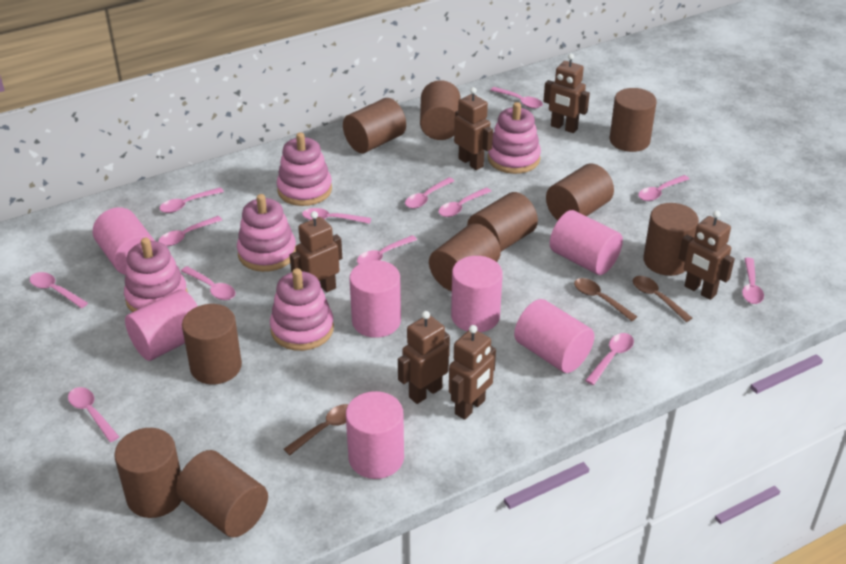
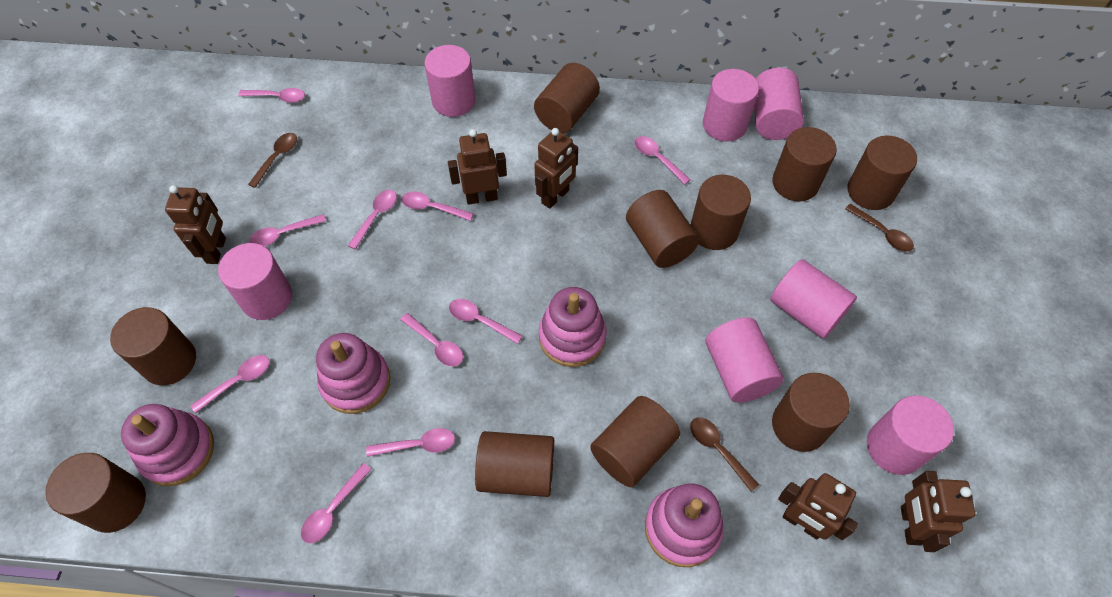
brown robot: [290,211,342,292] [398,311,450,404] [449,325,496,420] [454,87,493,170] [543,54,590,133] [679,211,735,300] = 6 -> [165,185,226,264] [448,129,507,205] [534,128,578,209] [778,473,858,540] [901,471,975,552] = 5
pink spoon: [30,272,88,308] [68,387,119,442] [159,187,224,213] [159,216,222,246] [181,266,236,300] [302,208,371,224] [357,235,417,264] [405,177,454,208] [438,187,492,217] [491,87,543,109] [585,333,634,385] [638,175,689,201] [742,258,764,304] = 13 -> [190,355,270,414] [238,88,305,103] [249,214,326,246] [301,463,372,543] [348,190,397,250] [366,428,455,457] [400,313,463,366] [401,191,474,221] [449,299,522,344] [634,136,691,185] = 10
pink stacking toy: [124,238,188,312] [237,194,296,272] [270,268,334,351] [277,132,332,206] [487,102,541,174] = 5 -> [121,404,214,486] [316,333,390,414] [539,287,606,367] [645,484,724,567] = 4

